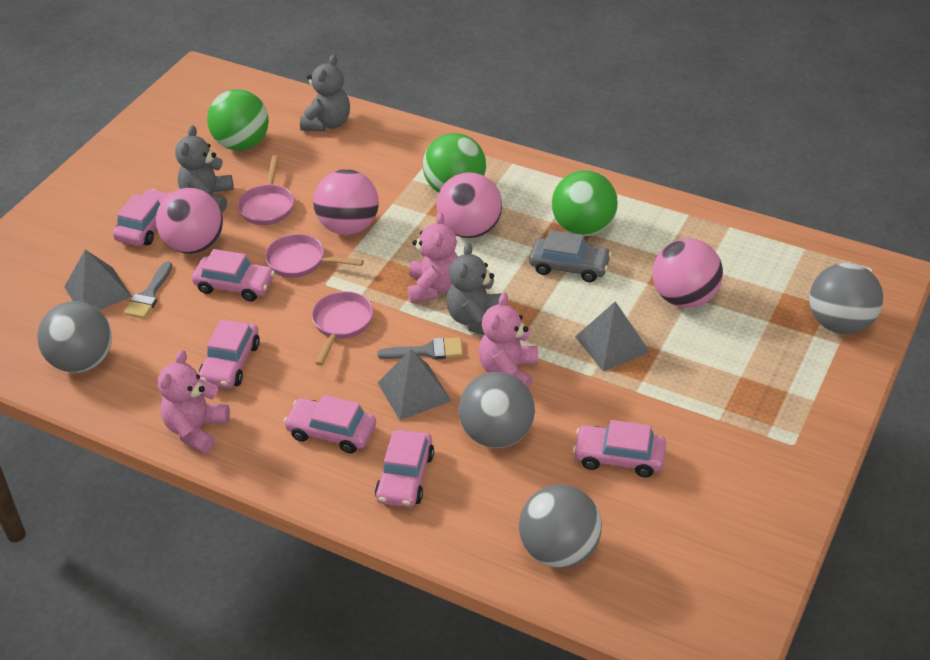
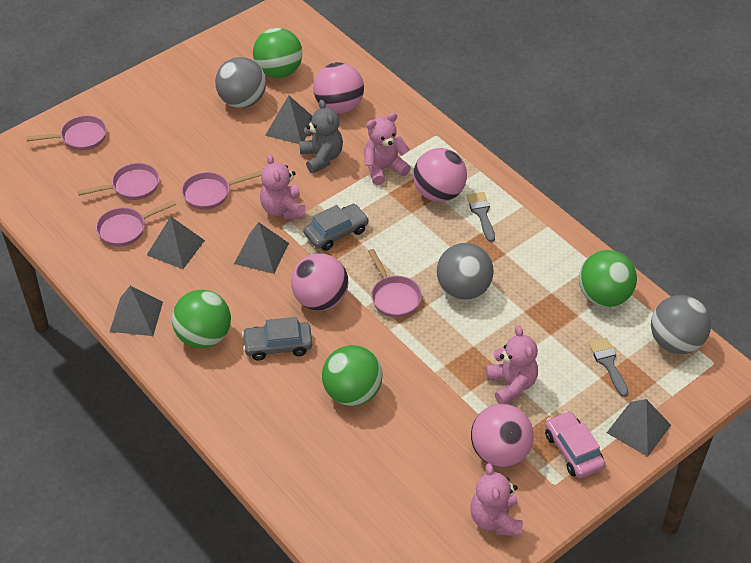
green ball: [207,89,269,151] [423,133,486,193] [552,170,618,236] = 3 -> [172,290,231,348] [253,28,303,78] [322,345,383,406] [579,250,637,307] = 4
grey ball: [37,301,112,373] [459,372,535,448] [519,485,602,568] [809,263,883,334] = 4 -> [215,57,266,108] [436,243,494,300] [651,295,711,354] = 3
grey car: [529,230,612,282] = 1 -> [242,317,312,361] [303,204,369,251] = 2
grey pyramid: [64,250,132,310] [378,349,451,420] [575,301,650,371] = 3 -> [110,286,163,336] [147,216,205,269] [234,222,289,274] [265,95,312,144] [607,399,671,457] = 5
grey teddy bear: [175,125,234,213] [300,55,350,132] [447,243,502,335] = 3 -> [299,100,343,173] = 1
pink car: [113,189,170,246] [192,249,275,301] [199,320,260,388] [284,395,376,454] [375,430,434,507] [573,420,666,477] = 6 -> [545,411,605,478] = 1
pink pan: [237,155,294,225] [265,234,364,278] [312,291,373,366] = 3 -> [26,115,107,150] [78,163,159,200] [96,200,176,246] [182,171,261,210] [368,249,422,318] = 5
pink teddy bear: [158,350,230,454] [408,212,458,303] [478,293,538,389] = 3 -> [260,154,306,219] [364,113,411,185] [470,463,523,537] [486,326,538,404] = 4

